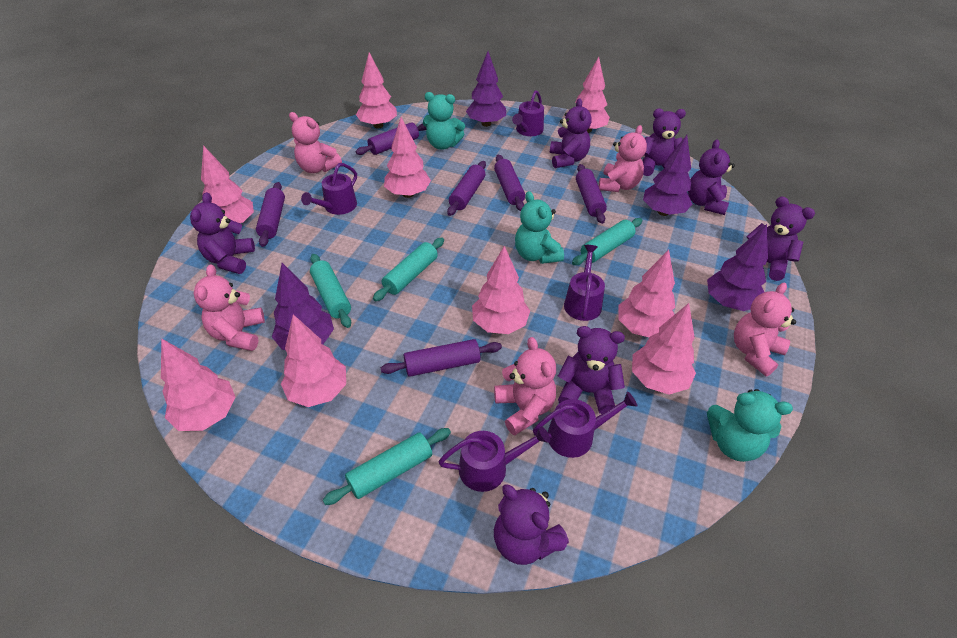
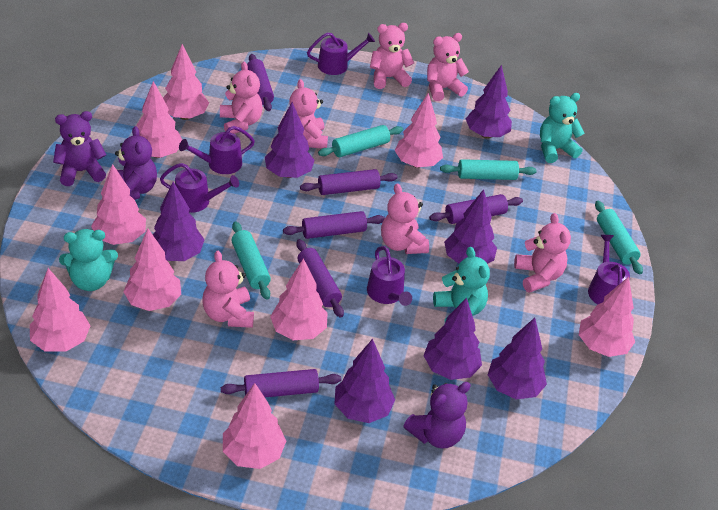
pink teddy bear: [193,265,265,351] [289,112,342,173] [494,337,556,435] [599,125,647,192] [734,283,796,376] = 5 -> [202,251,254,328] [220,62,263,134] [289,79,328,148] [370,23,414,89] [381,183,429,254] [427,33,469,101] [514,213,571,293] = 7
purple teddy bear: [190,192,255,274] [494,484,569,565] [550,98,591,168] [558,326,625,414] [643,108,686,176] [688,139,735,215] [746,196,815,281] = 7 -> [53,111,106,186] [115,126,157,200] [403,382,471,449] = 3
purple tree: [272,263,334,350] [466,51,506,127] [643,135,692,216] [707,224,768,311] = 4 -> [153,182,205,261] [265,102,315,178] [335,339,395,423] [423,298,482,380] [444,189,497,264] [466,65,512,139] [488,318,547,400] = 7

